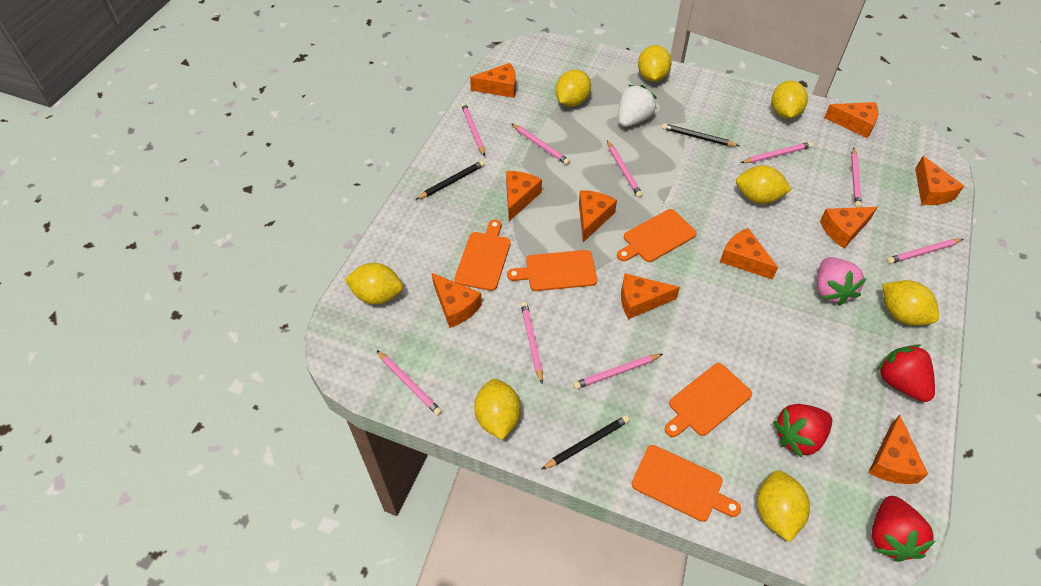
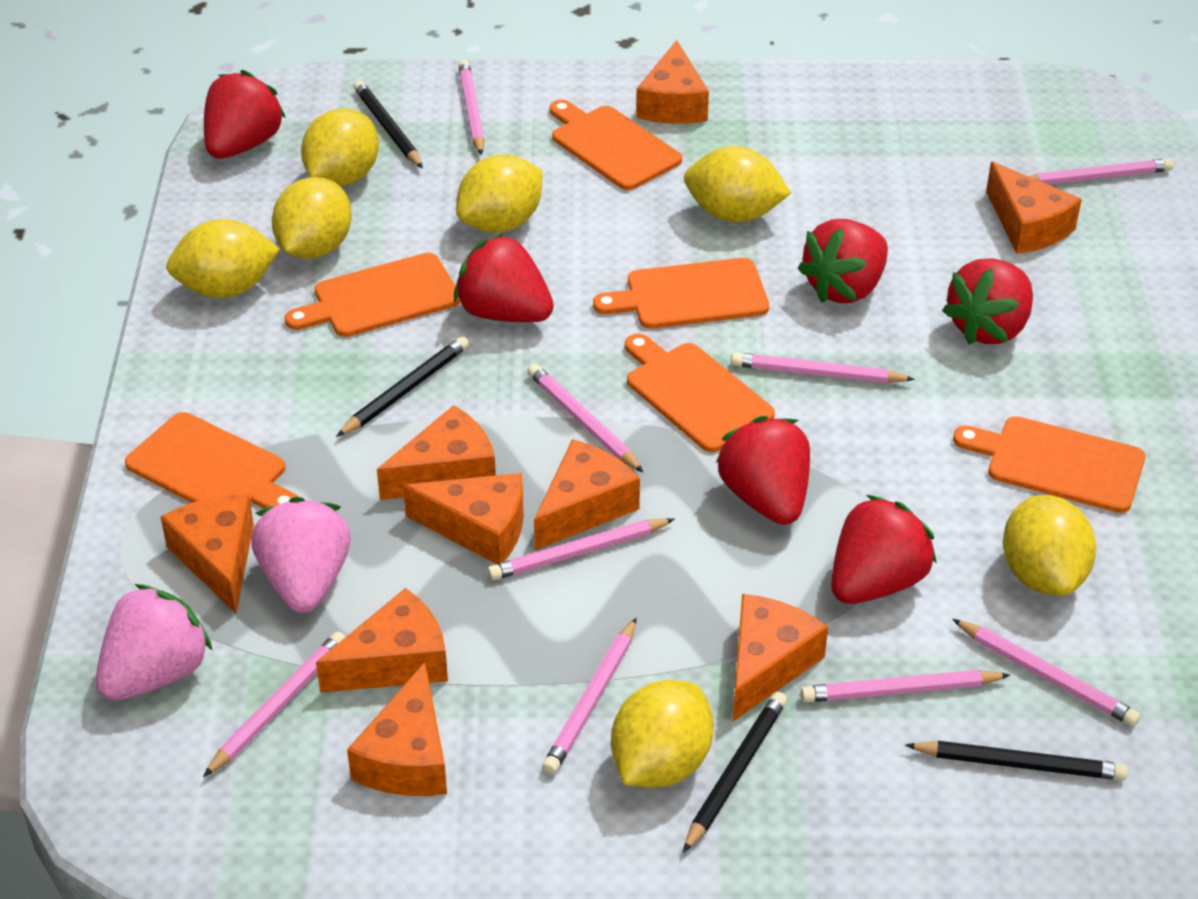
black pencil: [415,160,485,200] [541,415,630,470] [662,123,739,146] = 3 -> [336,336,469,437] [353,80,423,168] [683,692,787,853] [905,741,1128,780] = 4
orange cheese: [432,273,482,328] [470,63,516,98] [506,171,542,221] [579,190,617,242] [621,273,680,319] [720,228,778,280] [820,207,877,248] [824,102,878,138] [868,415,928,484] [915,156,964,205] = 10 -> [161,494,254,614] [316,588,448,693] [347,662,447,796] [377,405,496,500] [403,473,524,565] [534,439,640,550] [636,40,709,124] [733,594,828,721] [986,162,1082,254] = 9
orange cutting board: [454,220,511,291] [507,250,597,291] [617,209,697,262] [632,445,741,522] [665,363,752,437] = 5 -> [125,412,298,509] [285,253,461,337] [549,100,682,190] [593,258,769,329] [625,334,775,452] [953,416,1145,513] = 6
pink strawberry: [817,257,867,306] = 1 -> [96,584,213,701] [251,496,351,613] = 2
red strawberry: [773,404,832,458] [872,496,936,562] [877,344,935,402] = 3 -> [204,70,286,159] [454,233,554,322] [716,416,810,525] [797,219,888,303] [831,495,937,604] [942,258,1033,345] = 6
white strawberry: [618,85,657,127] = 1 -> none = 0
yellow lemon: [345,263,403,304] [474,379,521,440] [556,70,591,107] [638,45,672,82] [736,166,792,204] [757,471,810,542] [771,81,808,119] [882,280,939,326] = 8 -> [166,219,280,298] [272,177,352,259] [301,108,379,186] [456,155,543,233] [611,680,714,788] [684,146,791,223] [1003,495,1096,596] = 7

